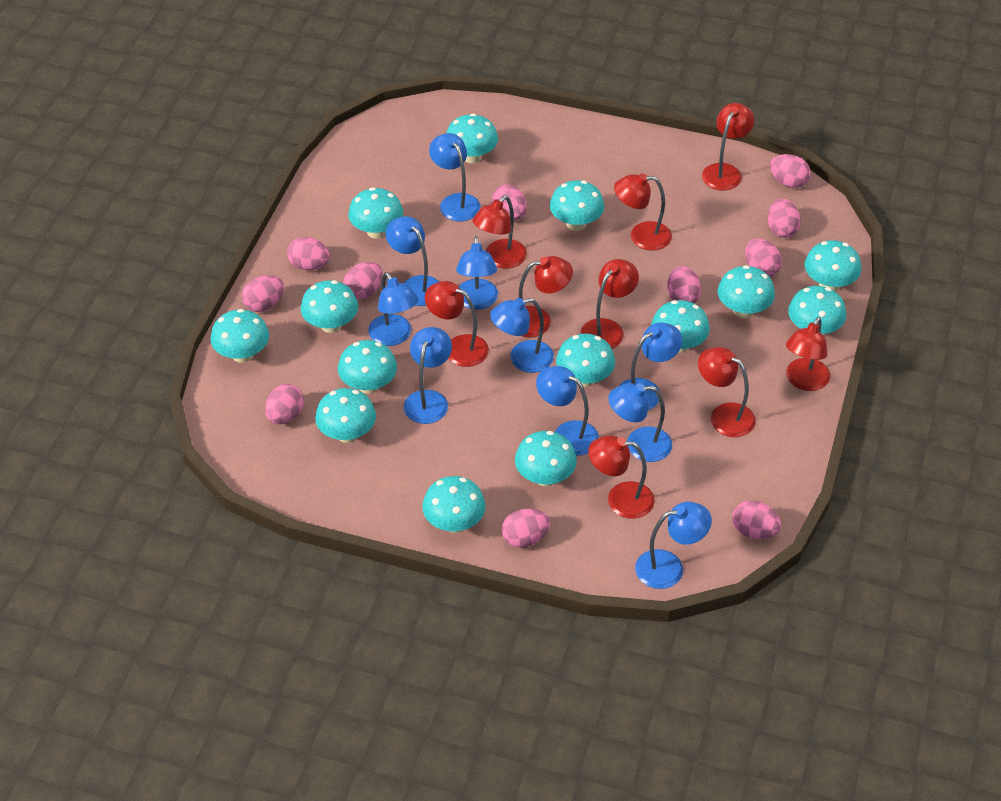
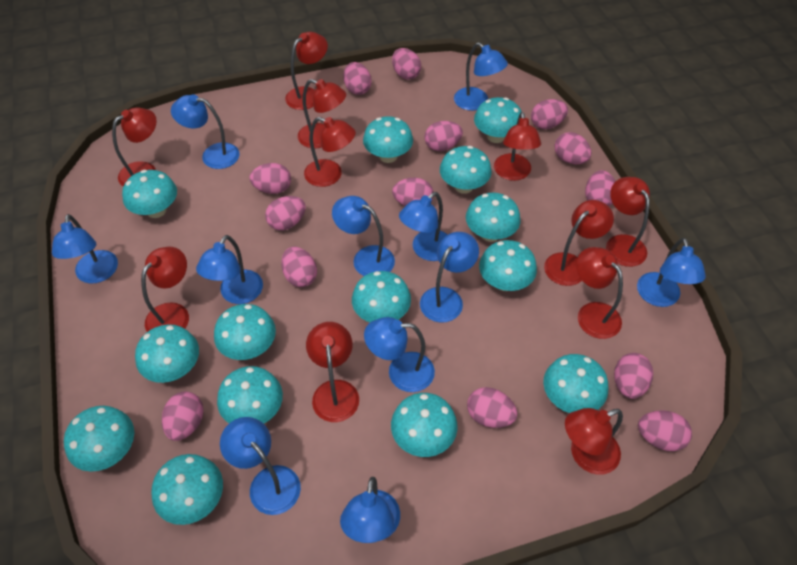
blue lamp: [368,272,419,346] [386,216,439,306] [403,327,452,424] [429,133,481,221] [456,236,498,310] [490,298,554,373] [536,366,599,456] [608,383,672,462] [618,322,682,410] [635,502,712,589] = 10 -> [52,214,118,284] [171,94,240,169] [196,235,263,304] [220,417,301,515] [332,196,395,276] [340,477,400,543] [364,317,435,392] [399,192,448,261] [420,232,479,323] [454,43,508,111] [637,238,706,307] = 11
pink egg: [242,275,284,312] [265,384,304,424] [287,237,330,270] [343,262,383,300] [492,185,527,220] [501,509,551,548] [667,266,701,304] [732,500,781,539] [745,238,782,277] [768,198,801,238] [770,154,811,188] = 11 -> [162,392,204,441] [249,163,291,194] [265,196,306,231] [281,247,317,287] [343,62,372,95] [392,48,421,80] [392,178,434,206] [424,121,463,151] [467,387,518,428] [531,99,568,129] [554,132,591,164] [585,170,616,206] [614,353,653,399] [638,410,692,451] = 14
red lamp: [425,281,489,367] [472,196,527,268] [519,256,573,338] [581,259,639,349] [588,435,655,519] [614,173,672,251] [698,347,756,437] [702,103,755,191] [786,317,830,391] = 9 -> [112,107,157,186] [141,246,189,332] [285,32,328,110] [298,79,346,148] [304,117,356,187] [306,322,359,422] [494,112,541,181] [544,200,614,286] [565,408,623,475] [576,247,623,339] [606,177,650,267] = 11

